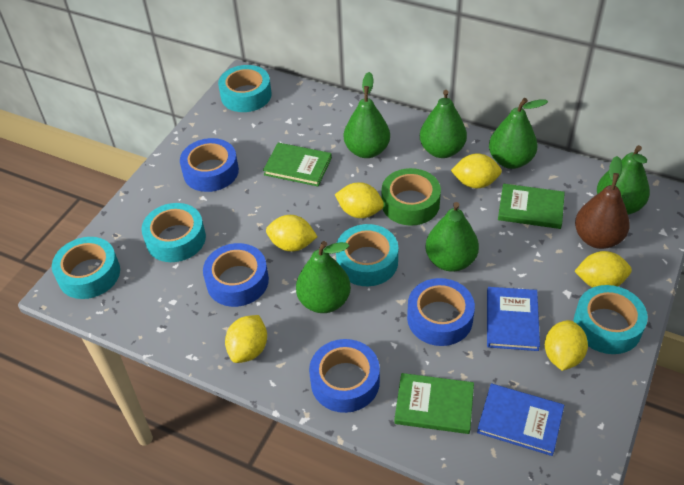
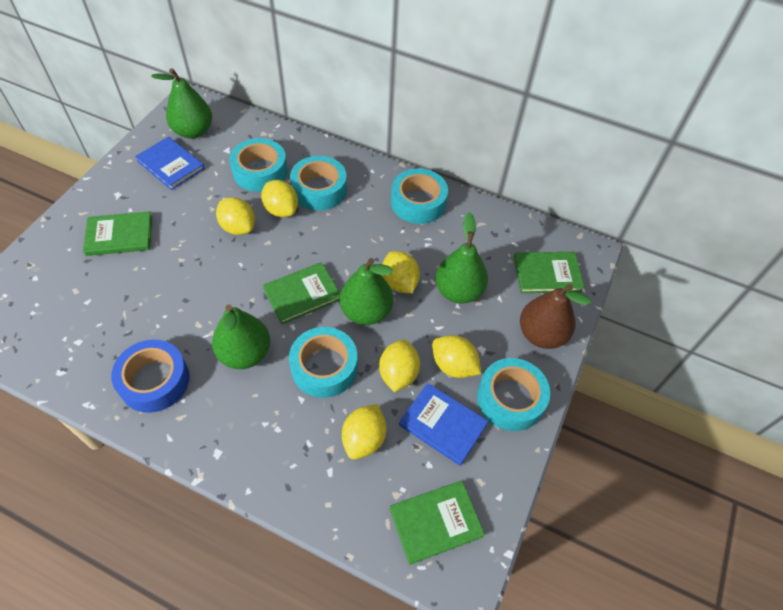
blue tape: [180,138,239,192] [203,243,269,307] [309,339,380,413] [407,278,475,346] = 4 -> [111,340,189,413] = 1
green book: [263,143,332,186] [394,373,474,434] [498,184,565,229] = 3 -> [83,211,152,256] [263,262,340,324] [390,481,485,565] [514,252,584,293] = 4
green pear: [296,241,351,313] [344,72,390,158] [420,90,467,158] [425,202,479,272] [489,98,548,169] [597,145,650,215] = 6 -> [151,68,212,139] [212,304,270,369] [340,258,394,325] [435,212,488,304] = 4
green tape: [381,168,441,226] = 1 -> none = 0

